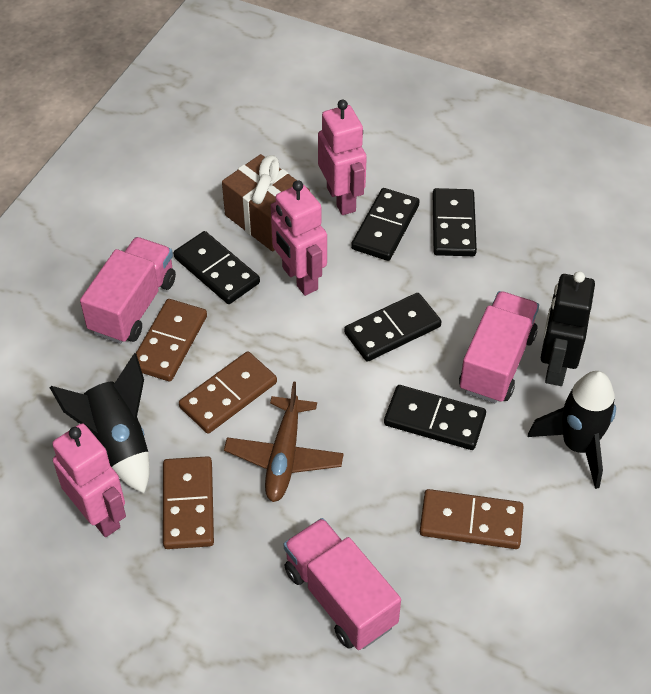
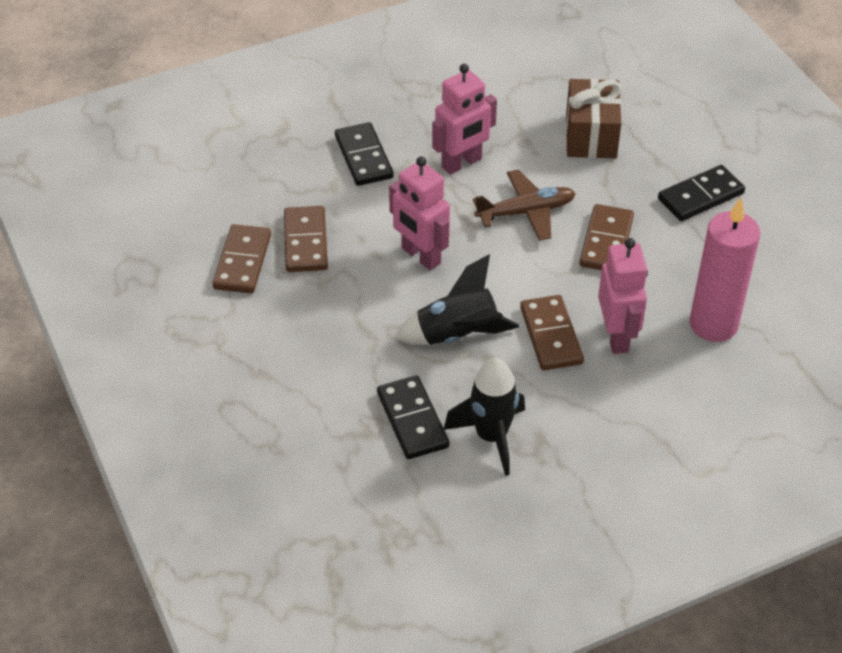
black domino: [173,231,260,304] [344,293,442,362] [351,188,420,261] [384,385,486,450] [433,188,477,256] = 5 -> [335,122,394,186] [377,375,449,459] [658,165,745,221] = 3
black robot: [541,271,595,386] = 1 -> none = 0
pink candle: none = 0 -> [689,197,760,342] = 1
pink truck: [80,237,176,344] [284,518,401,650] [459,291,539,403] = 3 -> none = 0

